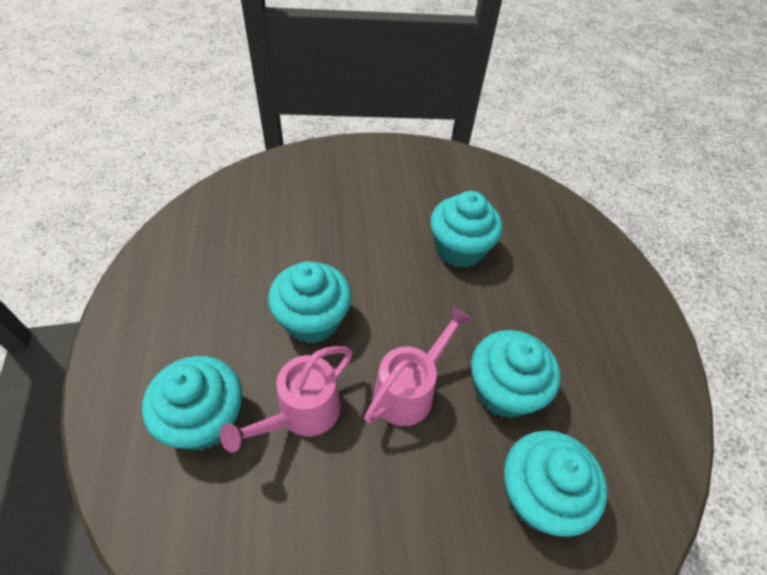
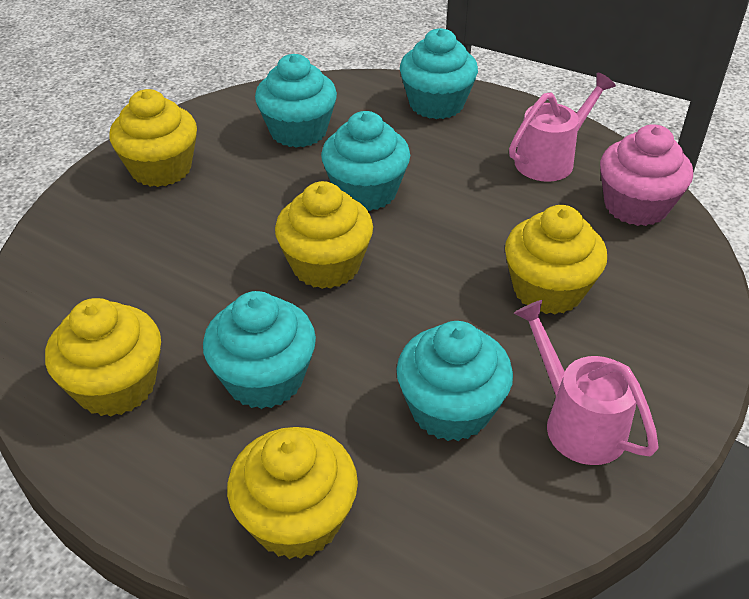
pink cupcake: none = 0 -> [600,124,693,226] = 1
yellow cupcake: none = 0 -> [45,298,161,416] [109,89,197,187] [227,427,358,559] [275,181,373,289] [505,205,607,314] = 5

